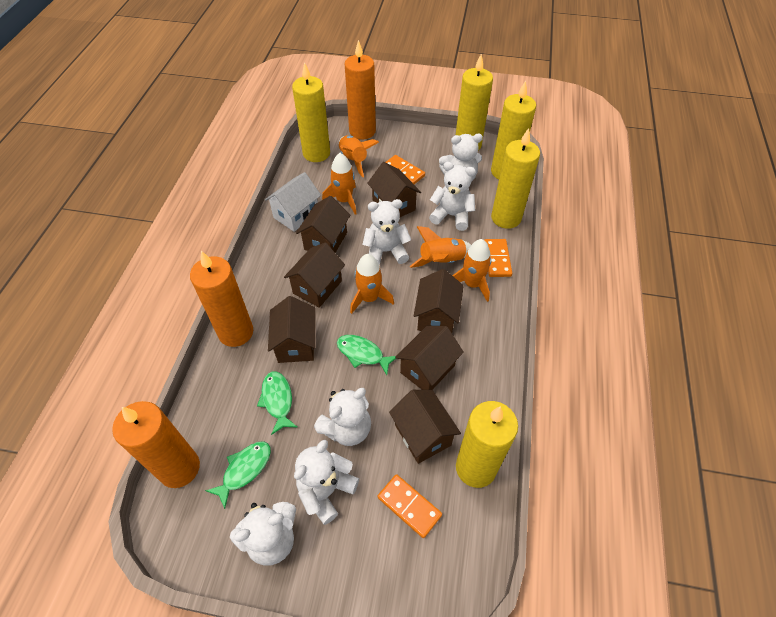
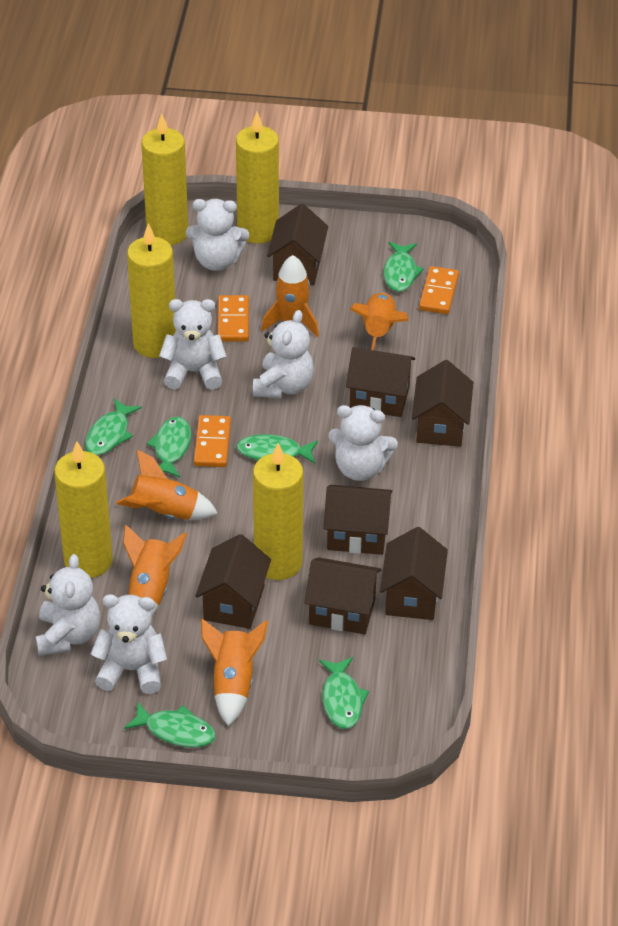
green fish: [205,441,271,509] [257,371,298,435] [337,335,396,375] = 3 -> [85,398,142,455] [124,701,216,748] [147,417,191,478] [236,434,318,464] [319,657,369,729] [384,242,424,292] = 6
orange candle: [112,401,200,488] [190,251,253,347] [345,40,376,139] = 3 -> none = 0
white house: [265,172,321,232] = 1 -> none = 0

